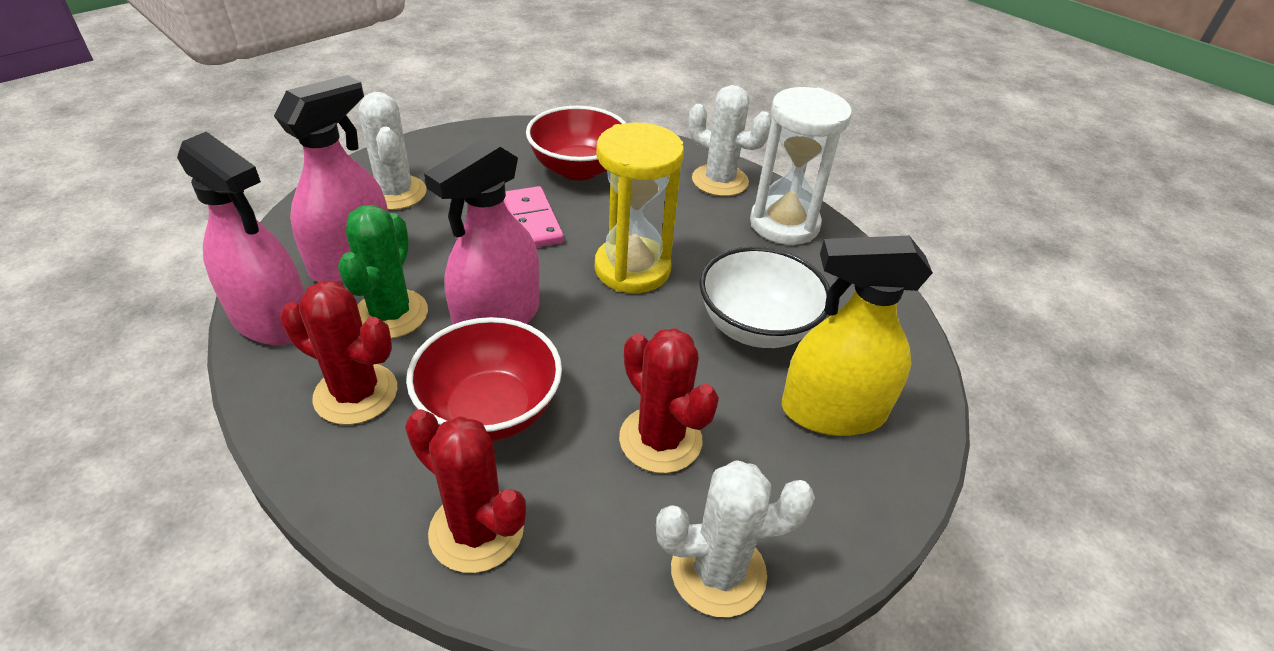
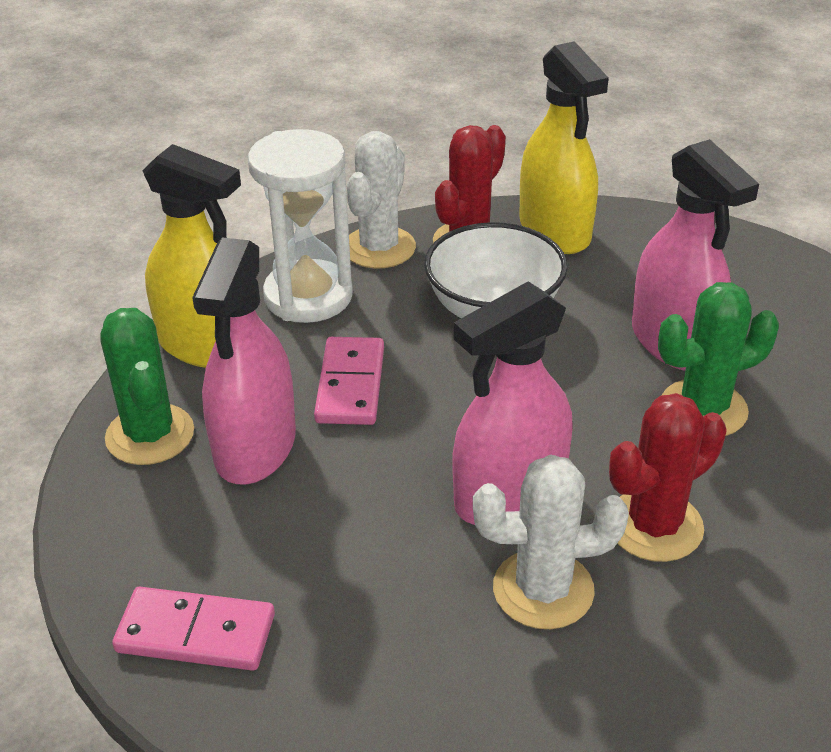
green cactus: [338,205,428,339] = 1 -> [100,308,194,465] [658,282,779,436] = 2
pink domino: [504,186,564,247] = 1 -> [112,587,275,671] [314,337,384,425] = 2
red bowl: [406,317,562,441] [526,106,626,181] = 2 -> none = 0
red cactus: [280,281,397,425] [405,409,526,573] [619,328,719,473] = 3 -> [433,125,506,243] [609,393,727,562] = 2
white cactus: [359,92,427,210] [656,460,815,617] [688,85,772,196] = 3 -> [347,131,416,268] [473,455,629,629] = 2
yellow hourglass: [595,122,684,293] = 1 -> none = 0
yellow spray bottle: [782,236,933,436] = 1 -> [143,144,241,368] [519,41,609,254] = 2

